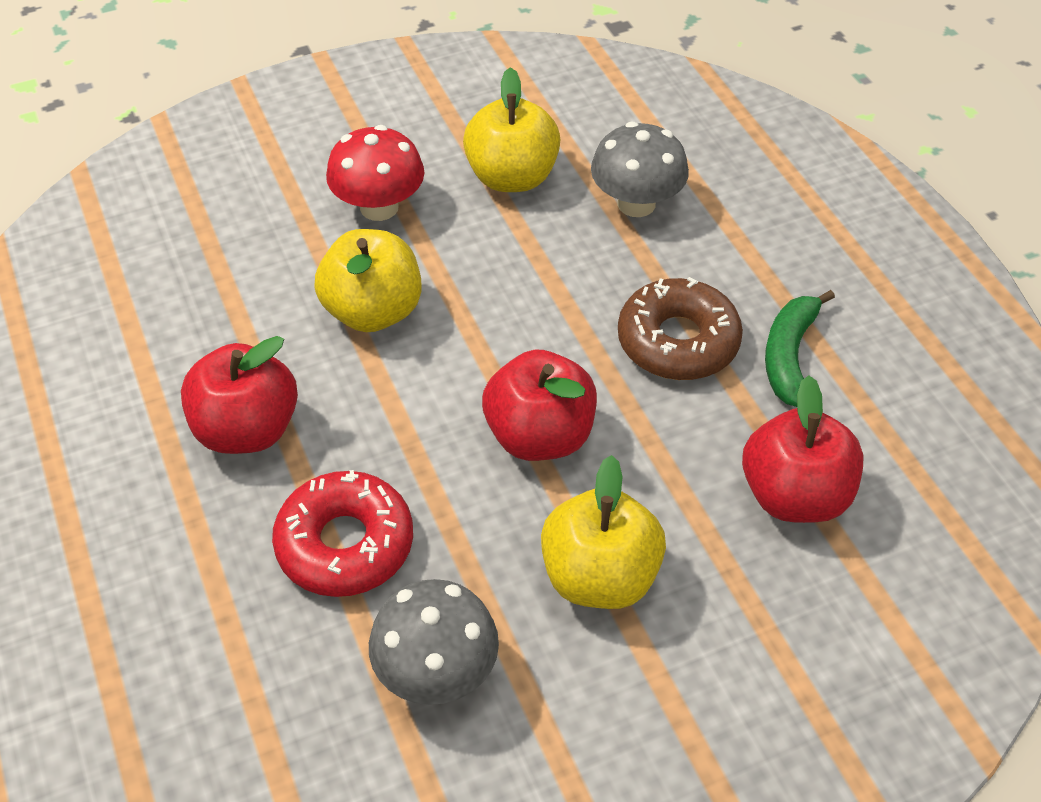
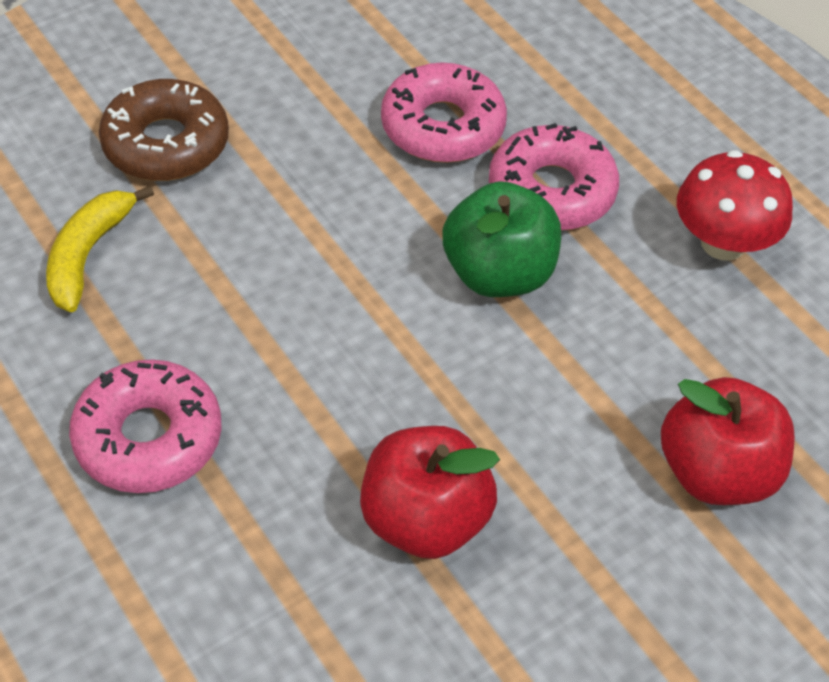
green apple: none = 0 -> [442,181,561,297] = 1
green banana: [765,290,835,407] = 1 -> none = 0
grey mushroom: [369,579,499,705] [591,122,689,217] = 2 -> none = 0
pink donut: none = 0 -> [69,359,222,493] [381,63,507,163] [489,123,619,230] = 3
red apple: [181,336,298,454] [482,350,597,461] [742,376,864,523] = 3 -> [360,426,500,559] [661,377,795,505] = 2
red donut: [272,470,413,597] = 1 -> none = 0
yellow apple: [314,229,422,332] [463,67,561,192] [541,455,666,609] = 3 -> none = 0
yellow banana: none = 0 -> [46,186,154,312] = 1

